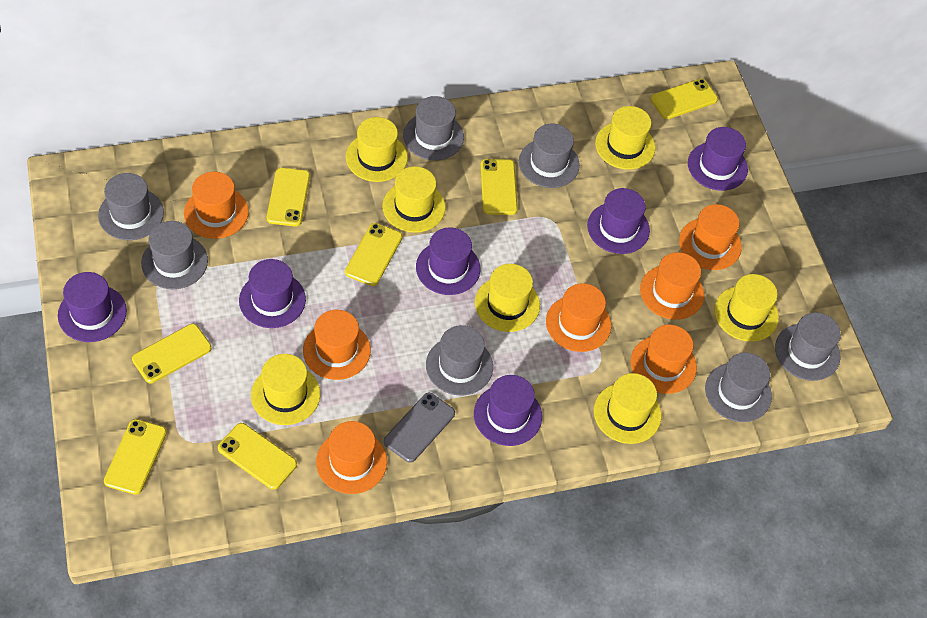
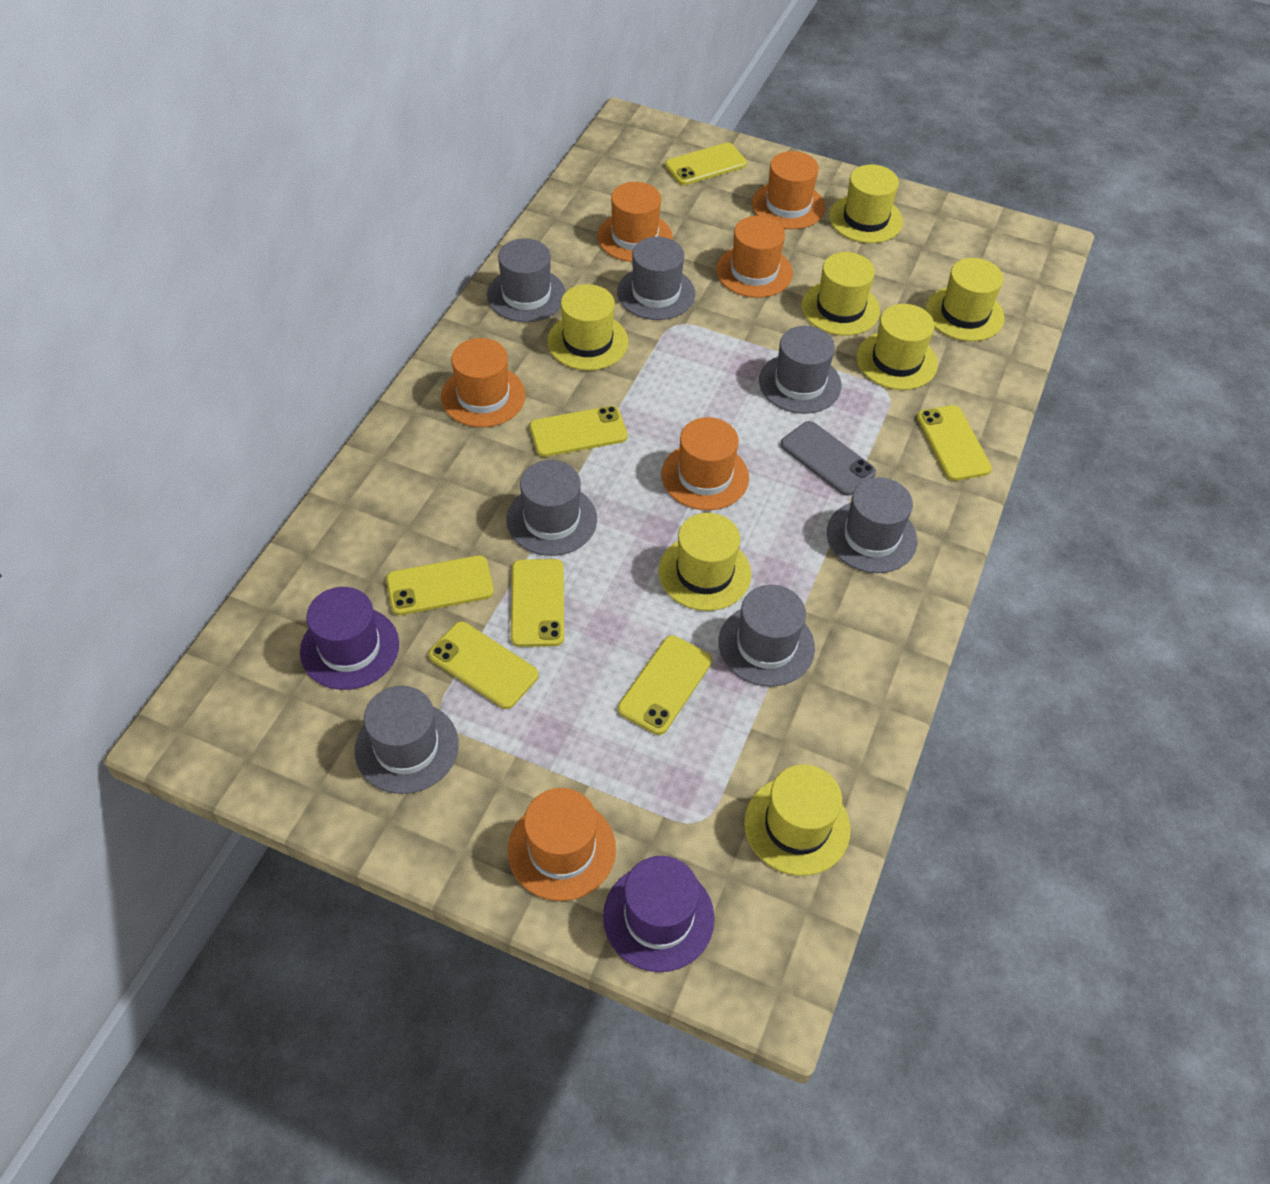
orange hat: [184,172,249,239] [303,310,371,380] [316,421,387,494] [546,283,611,352] [631,325,697,394] [640,252,704,320] [679,204,742,270] = 7 -> [441,338,526,427] [508,788,616,901] [597,182,673,262] [661,417,749,510] [716,216,793,298] [752,151,825,229] = 6
purple hat: [58,272,127,342] [239,259,306,328] [416,227,480,295] [474,375,542,446] [587,188,650,254] [688,127,748,191] = 6 -> [300,587,399,690] [603,856,715,972] = 2

